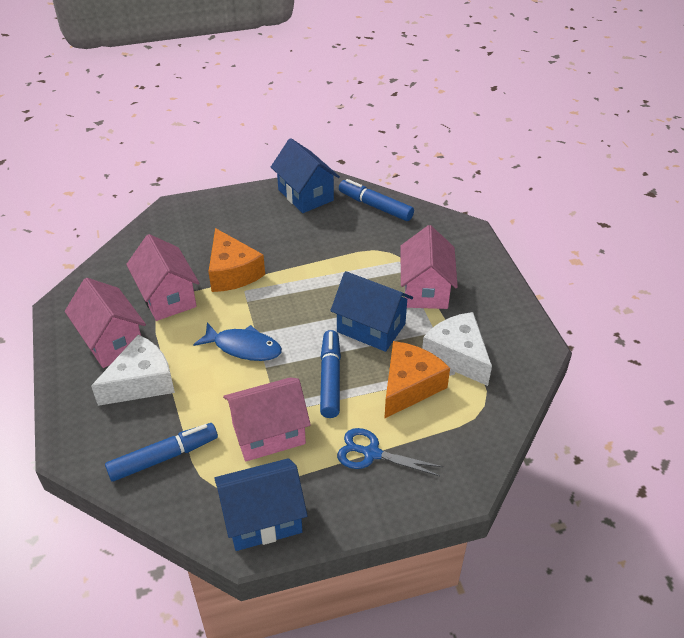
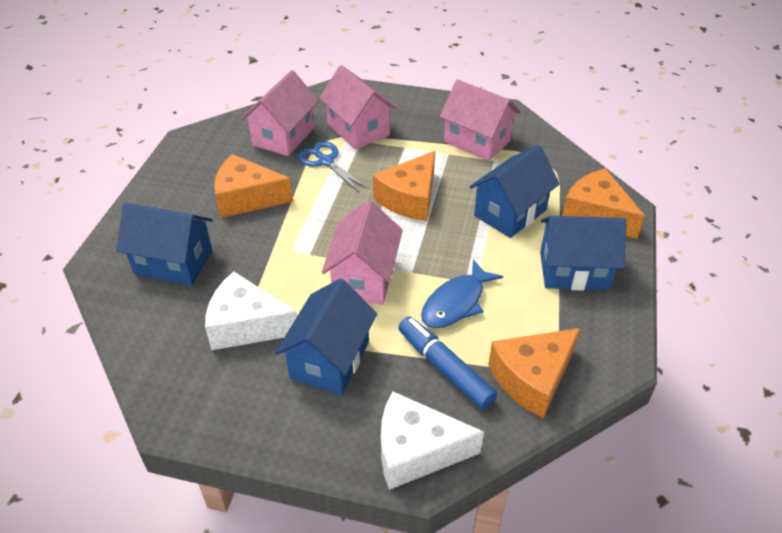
blue house: [214,458,307,551] [271,138,340,213] [330,271,413,352] = 3 -> [116,203,213,286] [275,278,377,395] [469,145,560,238] [540,216,627,291] = 4
blue marker: [105,423,218,482] [320,330,341,418] [339,179,414,221] = 3 -> [398,317,497,410] = 1
orange cheese: [208,228,265,292] [384,341,450,419] = 2 -> [214,154,293,218] [373,151,435,221] [488,328,580,418] [562,168,645,239] = 4

